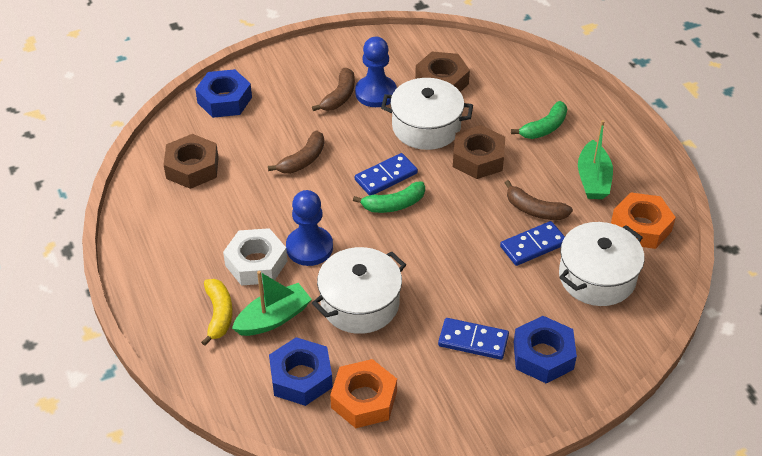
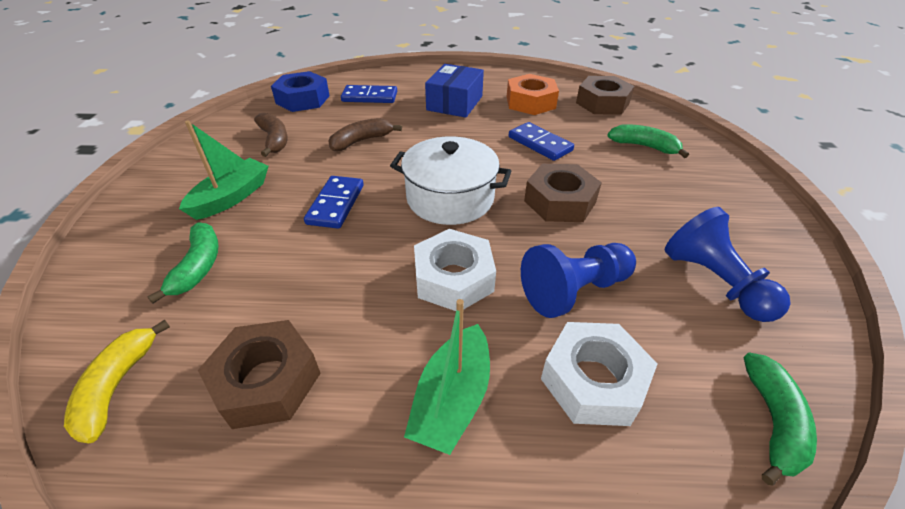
blue box: none = 0 -> [425,64,484,118] = 1
blue nut: [195,69,252,118] [269,337,333,406] [514,316,577,383] = 3 -> [271,71,330,112] = 1
brown banana: [268,131,324,174] [312,68,355,111] [505,180,573,220] = 3 -> [254,113,288,157] [328,118,402,151] = 2
green banana: [353,181,425,213] [511,101,567,139] = 2 -> [147,222,219,303] [607,124,689,158] [744,352,817,486] = 3
orange nut: [330,359,397,428] [611,192,676,249] = 2 -> [507,74,559,115] = 1
white nut: [223,228,287,286] = 1 -> [414,229,496,311] [541,322,658,426] = 2
white pot: [312,247,406,334] [381,78,473,150] [559,222,644,306] = 3 -> [390,137,512,225] = 1

